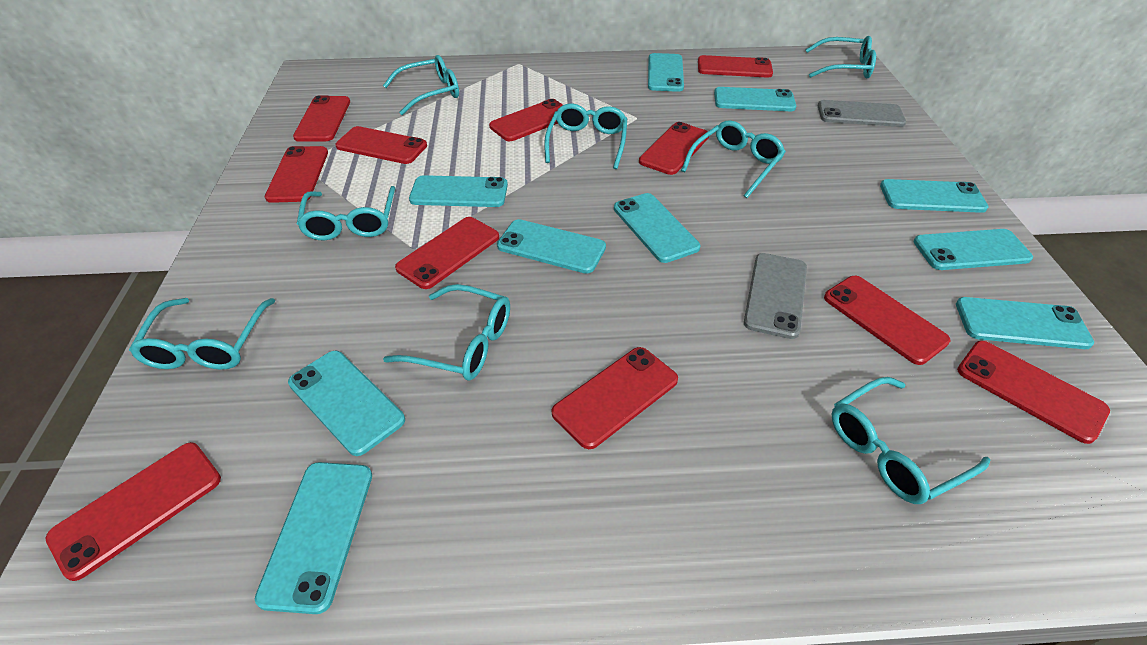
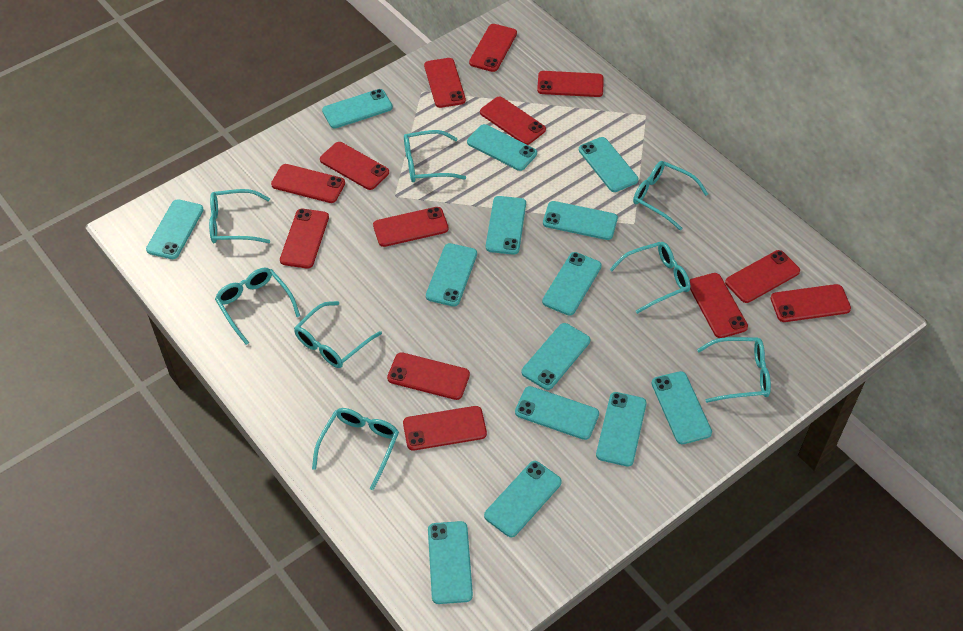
grey phone: [744,253,807,339] [818,100,906,127] = 2 -> none = 0
red phone: [46,442,221,581] [265,146,328,203] [293,95,350,142] [335,126,427,164] [395,217,499,289] [489,99,563,141] [552,347,678,449] [639,122,709,175] [698,55,773,78] [824,276,950,365] [957,341,1110,444] = 11 -> [271,164,345,203] [280,209,329,269] [320,142,389,190] [373,207,449,247] [387,352,470,400] [403,406,487,451] [424,58,466,108] [469,24,517,72] [480,97,546,145] [537,71,604,97] [690,273,748,338] [725,250,800,303] [771,284,851,322] = 13
turquoise phone: [255,462,372,614] [288,351,405,456] [409,175,508,207] [497,219,606,274] [614,193,700,263] [648,53,684,92] [714,87,796,111] [880,179,989,213] [914,229,1033,270] [956,297,1094,349] = 10 -> [146,199,204,259] [322,89,393,129] [426,243,477,306] [428,521,473,604] [467,124,537,171] [484,461,562,537] [486,196,526,255] [515,386,599,440] [522,323,590,390] [542,252,602,316] [543,201,618,240] [579,137,639,192] [596,392,647,467] [652,371,712,444] = 14

